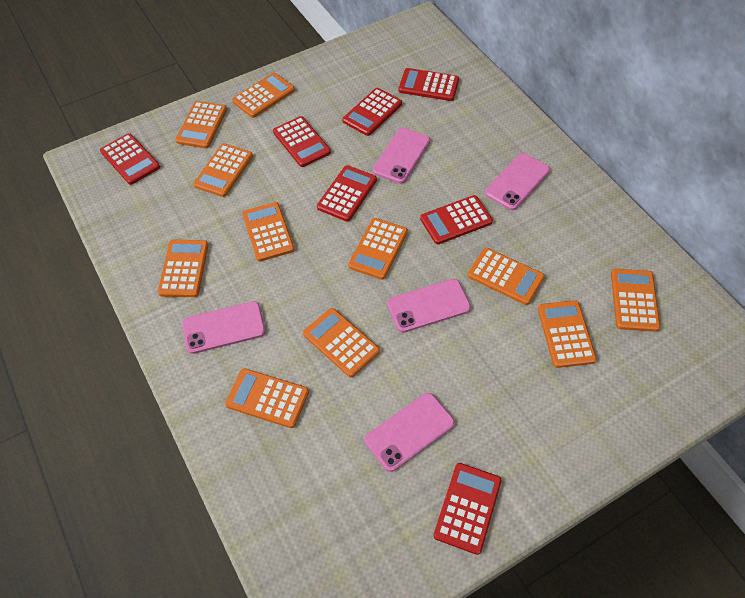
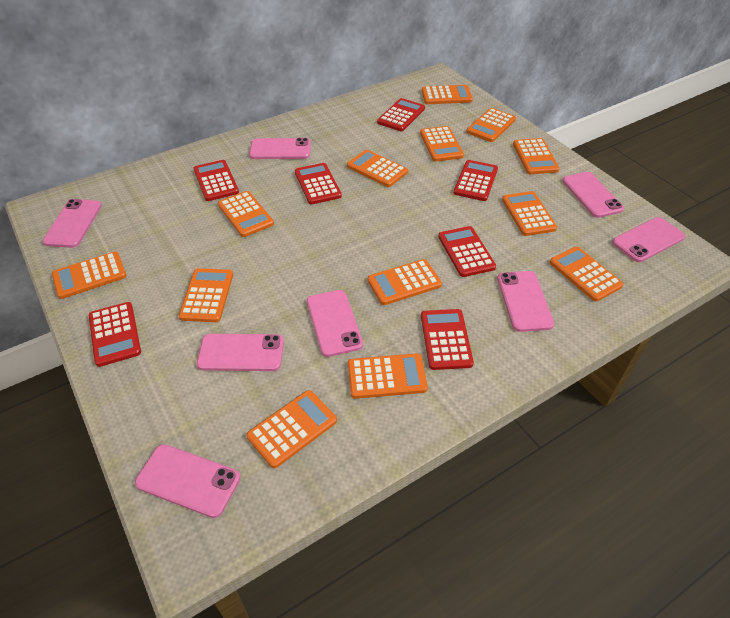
orange calculator: [158,240,209,297] [175,101,227,148] [193,144,253,197] [225,368,309,428] [232,73,295,118] [242,202,295,262] [303,308,380,377] [348,218,408,280] [468,248,544,305] [538,300,597,368] [611,269,660,332] = 11 -> [52,252,127,299] [179,268,233,322] [218,191,274,237] [246,390,337,468] [347,150,408,187] [348,353,428,399] [367,259,442,305] [420,126,464,162] [422,85,473,104] [466,108,516,142] [502,191,557,236] [513,138,559,174] [550,246,623,302] = 13
pink phone: [182,301,265,354] [365,393,455,472] [373,128,430,184] [387,279,471,333] [485,153,550,210] = 5 -> [42,199,102,248] [135,444,240,518] [197,334,284,371] [249,138,311,159] [307,290,363,357] [497,271,554,332] [563,172,624,218] [612,217,685,262] = 8

